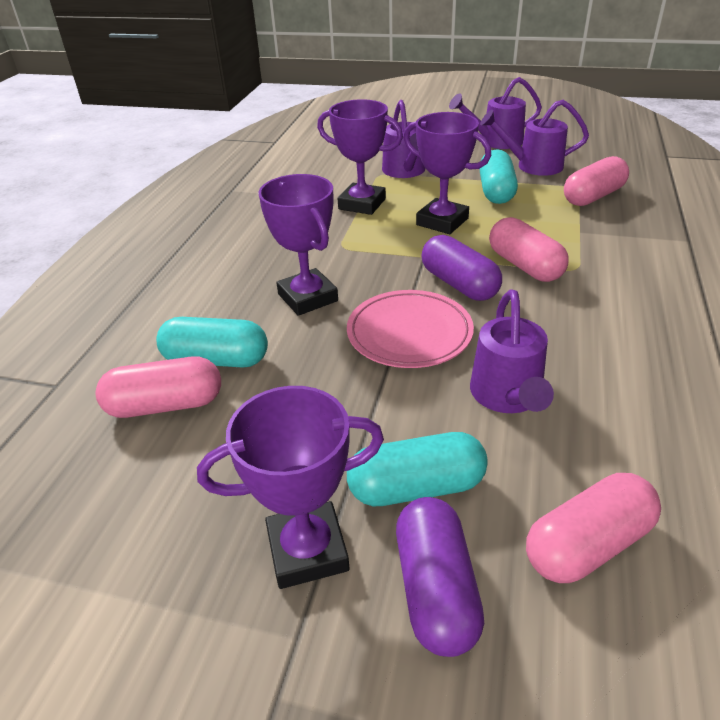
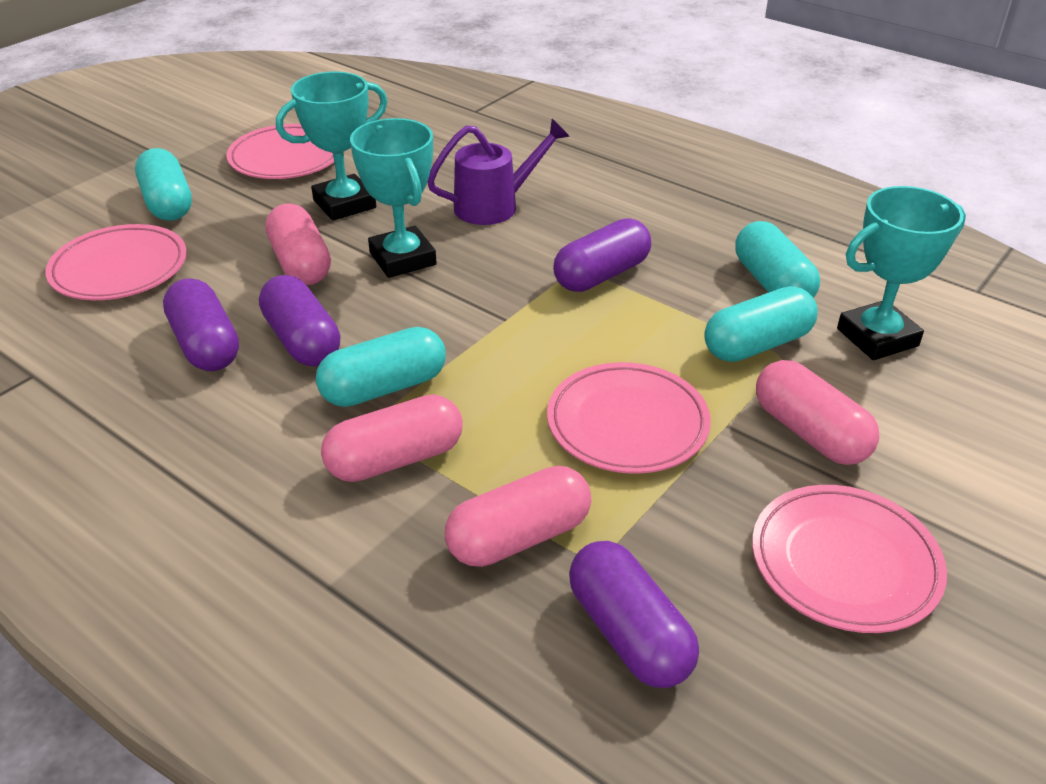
pink plate: [347,290,474,368] = 1 -> [45,224,187,300] [227,124,334,179] [547,362,711,474] [752,485,947,633] = 4
purple capsule: [396,497,484,657] [422,235,502,301] = 2 -> [163,278,239,371] [259,275,340,366] [553,218,651,292] [569,541,699,688] = 4
purple trophy: [197,386,384,589] [258,174,338,316] [317,99,403,215] [404,112,491,234] = 4 -> none = 0
purple watering can: [382,100,425,178] [449,77,542,149] [470,290,554,413] [480,100,589,176] = 4 -> [427,119,570,225] = 1
turquoise capsule: [156,317,268,368] [347,432,488,506] [480,149,518,204] = 3 -> [135,148,192,221] [316,327,446,407] [704,286,818,362] [735,221,820,298] = 4
turquoise trophy: none = 0 -> [276,72,388,221] [350,118,437,278] [837,186,966,360] = 3

